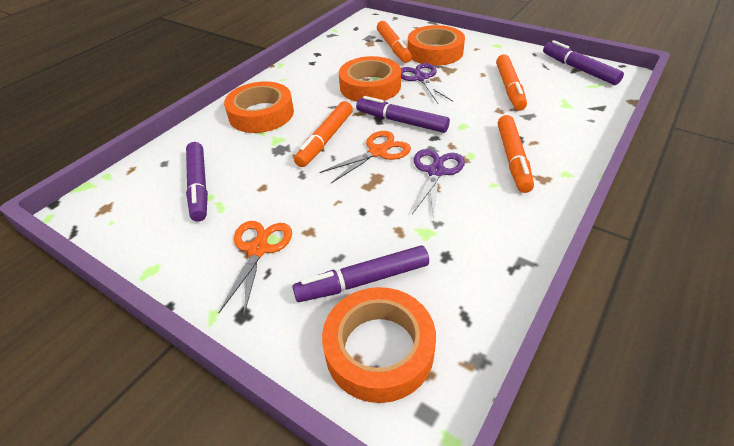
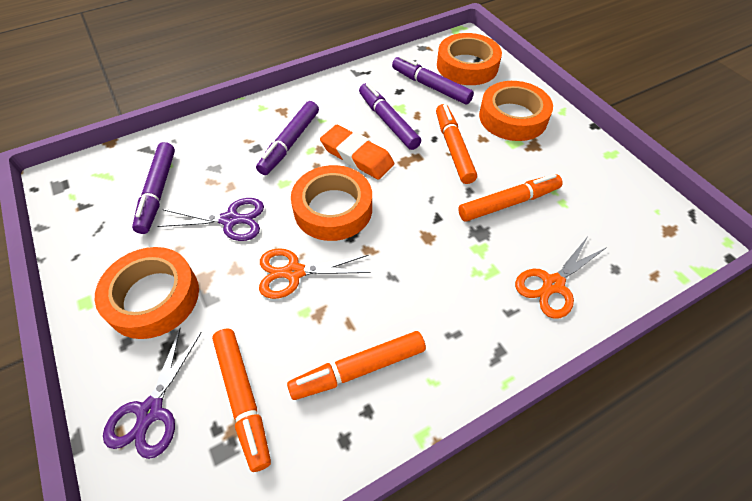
orange eraser: none = 0 -> [320,125,394,180] = 1

